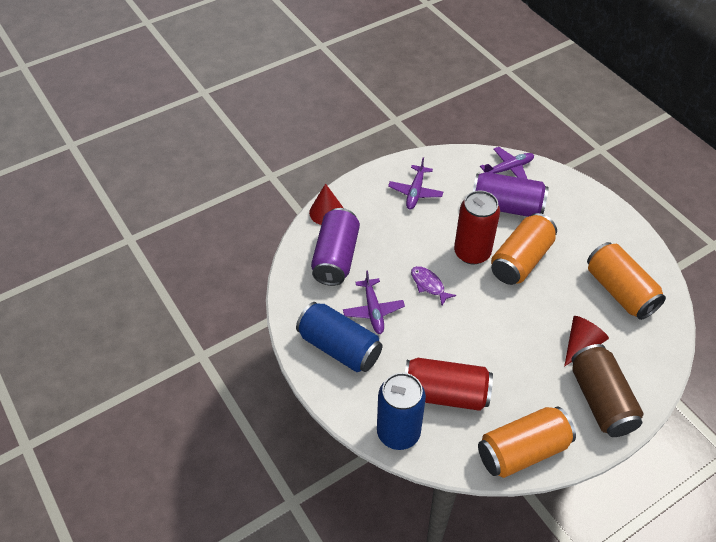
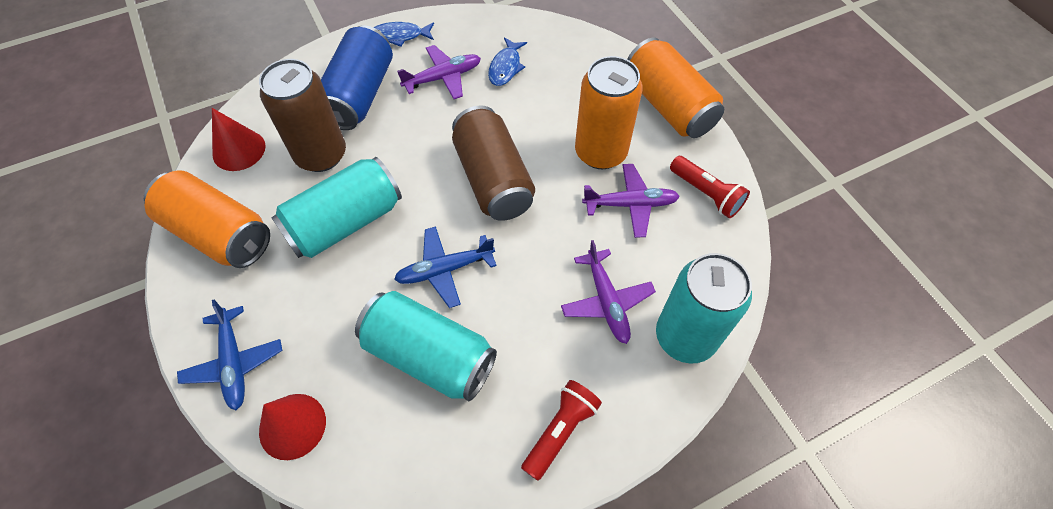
blue can: [296,302,382,372] [377,373,426,450] = 2 -> [321,25,393,130] = 1
blue fish: none = 0 -> [374,22,434,47] [488,37,527,86] = 2
blue plane: none = 0 -> [177,300,282,410] [394,226,497,308] = 2
brown can: [571,344,644,437] = 1 -> [259,59,346,172] [452,105,535,221] = 2
purple can: [311,208,360,286] [473,172,549,217] = 2 -> none = 0
purple fish: [411,266,456,305] = 1 -> none = 0
red can: [405,358,493,411] [454,191,500,264] = 2 -> none = 0
red flashlight: none = 0 -> [521,380,602,481] [670,156,750,218] = 2
turquoise can: none = 0 -> [271,157,402,258] [355,291,497,401] [656,253,752,363] = 3

